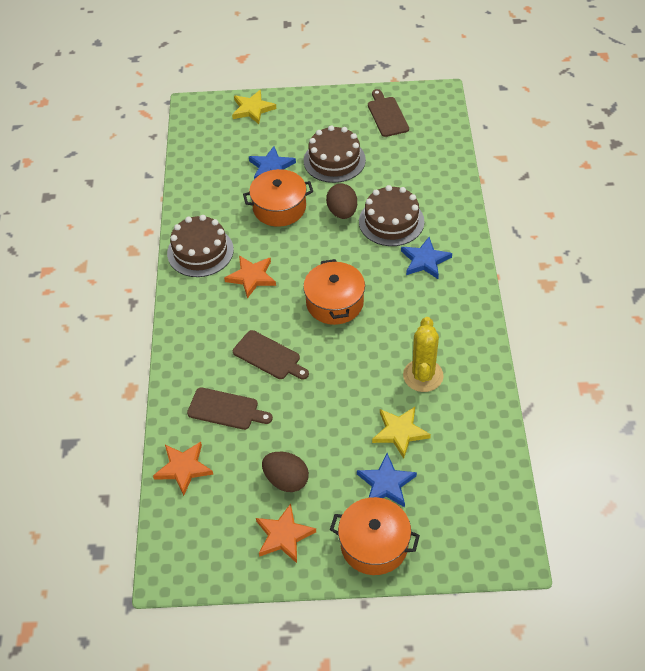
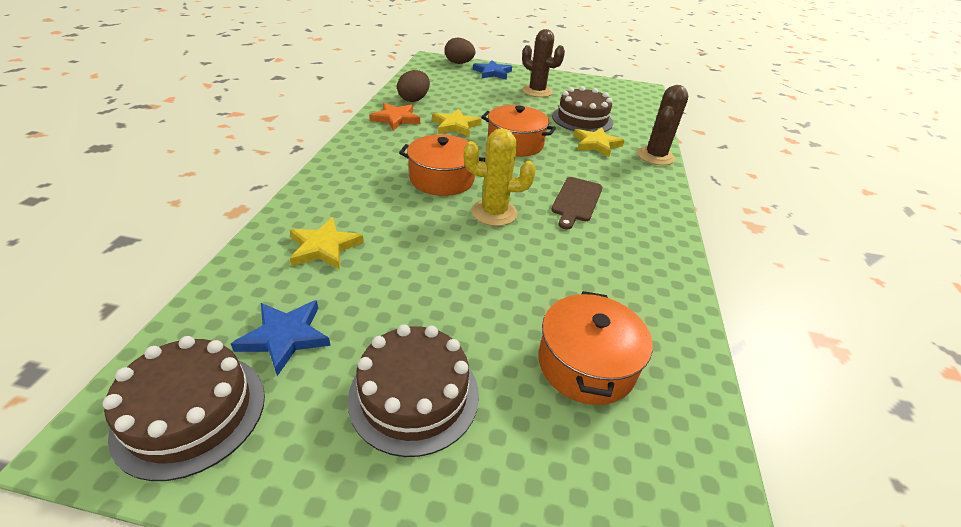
blue star: [249,146,296,179] [357,453,417,507] [401,237,452,279] = 3 -> [231,300,331,376] [473,60,512,80] = 2
brown cactus: none = 0 -> [522,29,565,97] [637,85,688,165] = 2
brown cutting board: [187,387,273,430] [233,330,309,380] [368,89,409,137] = 3 -> [551,177,603,229] = 1
orange star: [153,442,213,496] [224,255,276,299] [256,504,316,563] = 3 -> [369,103,420,130] = 1
yellow star: [232,90,276,124] [372,407,431,459] = 2 -> [290,217,364,270] [432,108,482,137] [573,127,625,157] = 3

